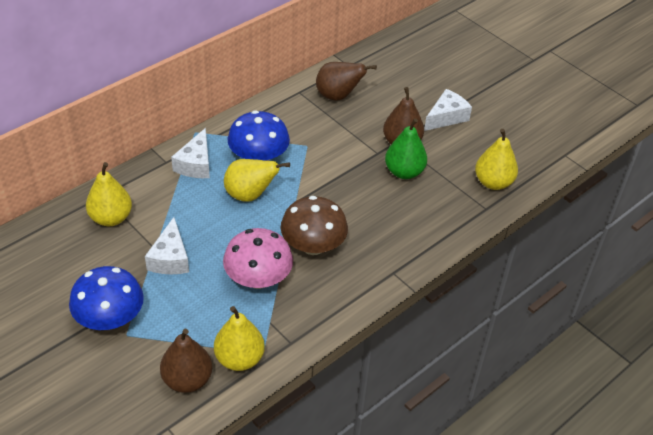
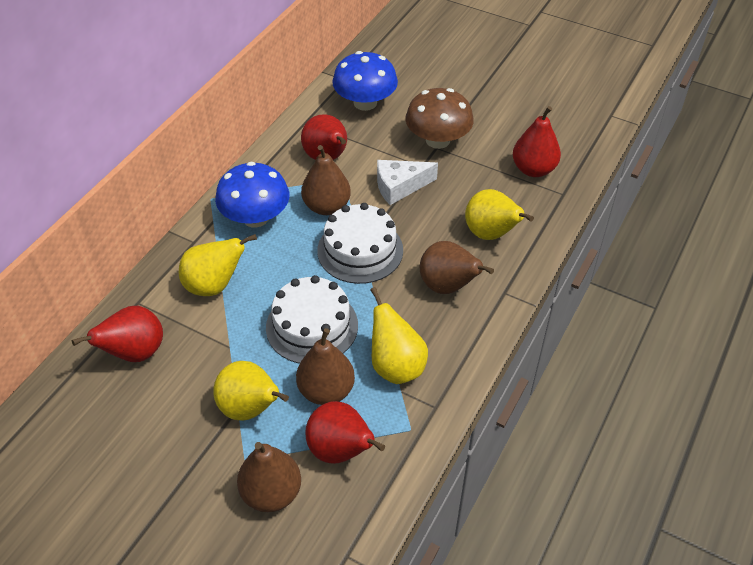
brown pear: [160,329,212,393] [316,62,377,100] [383,87,424,144] = 3 -> [237,442,301,512] [296,328,355,405] [301,145,351,215] [420,241,494,294] = 4
green pear: [385,118,427,179] = 1 -> none = 0
pink mushroom: [223,228,293,289] = 1 -> none = 0
red pear: none = 0 -> [72,306,163,362] [301,114,347,160] [305,401,385,464] [513,106,561,177] = 4
white cake: none = 0 -> [266,275,358,364] [317,203,403,284] = 2
white cheese: [145,217,189,274] [171,128,210,178] [424,89,472,131] = 3 -> [377,160,438,205] = 1

